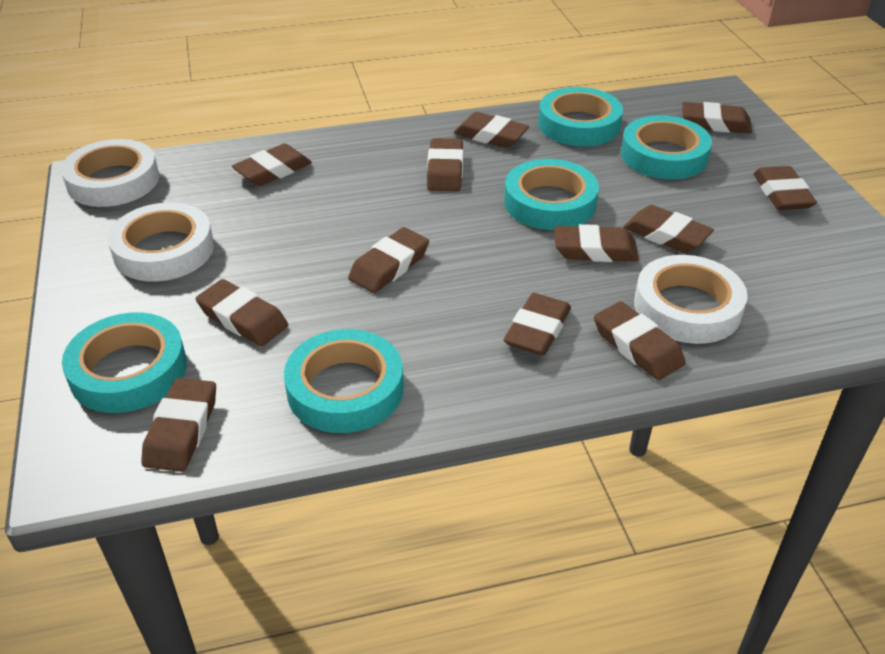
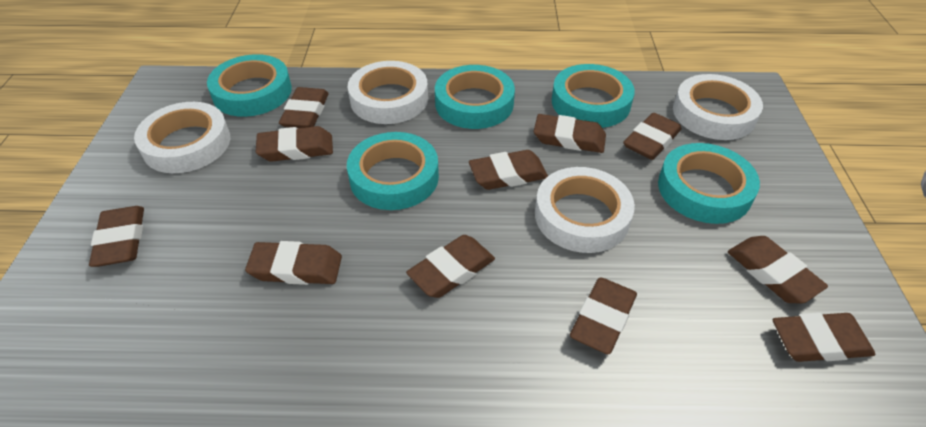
brown eraser: [141,378,216,472] [196,279,288,346] [232,144,312,186] [348,227,429,293] [427,138,463,191] [454,112,529,148] [504,293,571,355] [554,224,639,262] [594,301,686,380] [623,205,714,253] [682,102,752,133] [754,166,817,210] = 12 -> [89,206,144,267] [245,241,342,285] [256,126,333,162] [279,87,329,128] [406,235,495,298] [469,150,548,190] [534,114,606,153] [570,277,637,354] [623,113,682,160] [728,236,828,303] [772,312,875,362] = 11
white tape: [61,139,159,207] [107,202,214,282] [634,255,748,344] = 3 -> [134,102,230,173] [348,61,428,124] [535,167,635,253] [673,74,763,140] = 4

